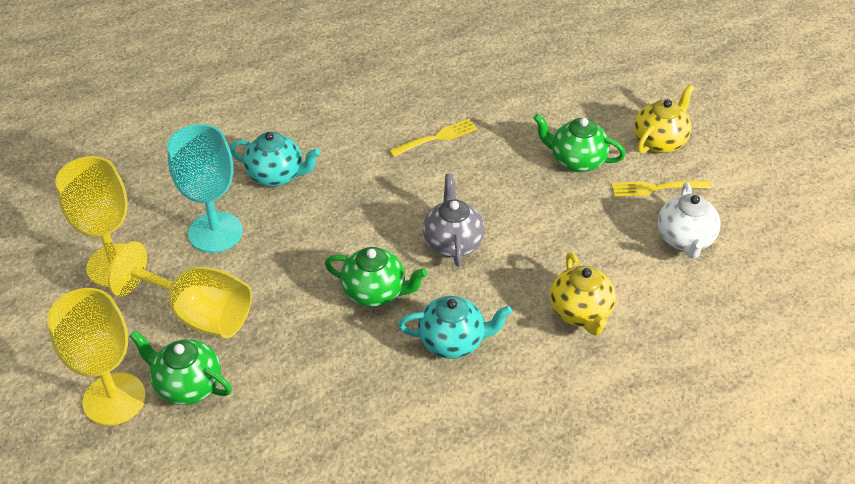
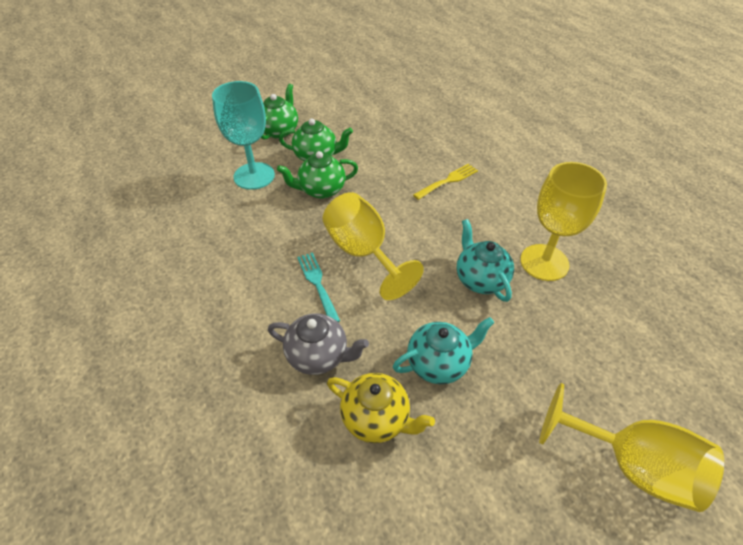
turquoise fork: none = 0 -> [297,252,340,322] = 1
white teapot: [658,183,721,259] = 1 -> none = 0
yellow fork: [389,119,478,157] [611,181,711,197] = 2 -> [413,164,478,200] = 1
yellow teapot: [550,252,616,335] [634,84,694,154] = 2 -> [327,373,435,443] = 1

